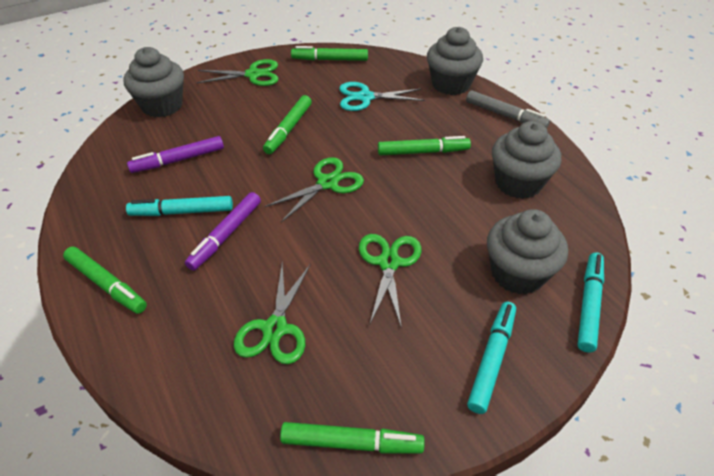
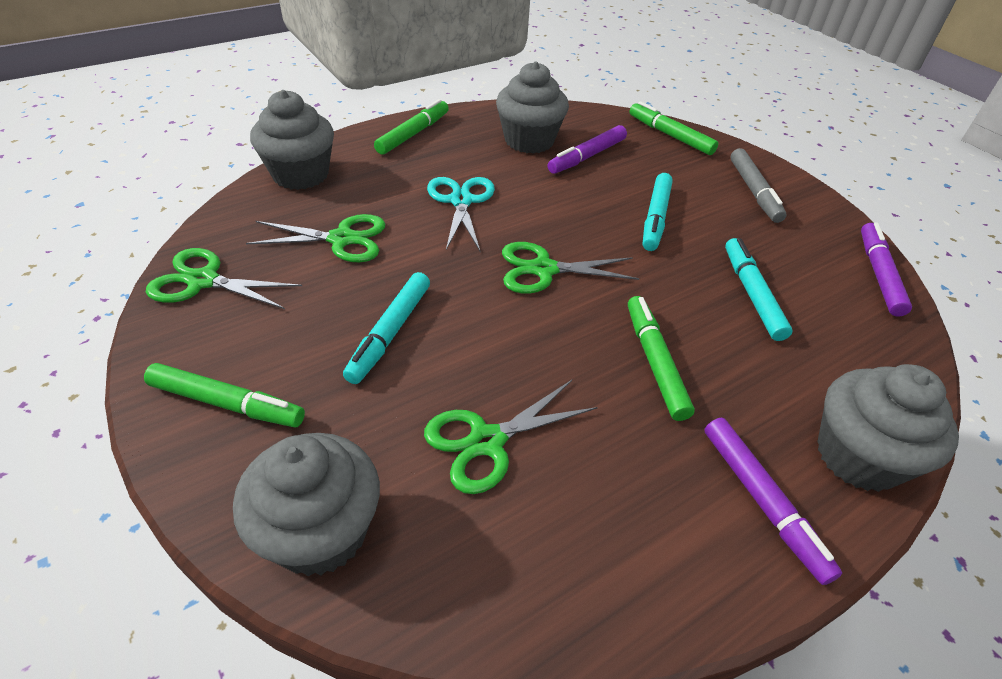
green marker: [63,247,147,314] [263,95,312,154] [280,422,425,454] [291,46,368,61] [378,136,471,155] = 5 -> [144,363,305,427] [374,99,449,155] [628,296,695,421] [629,101,718,155] = 4
purple marker: [127,136,224,173] [185,192,261,271] = 2 -> [548,125,627,174] [704,418,842,585] [861,222,912,316] = 3

